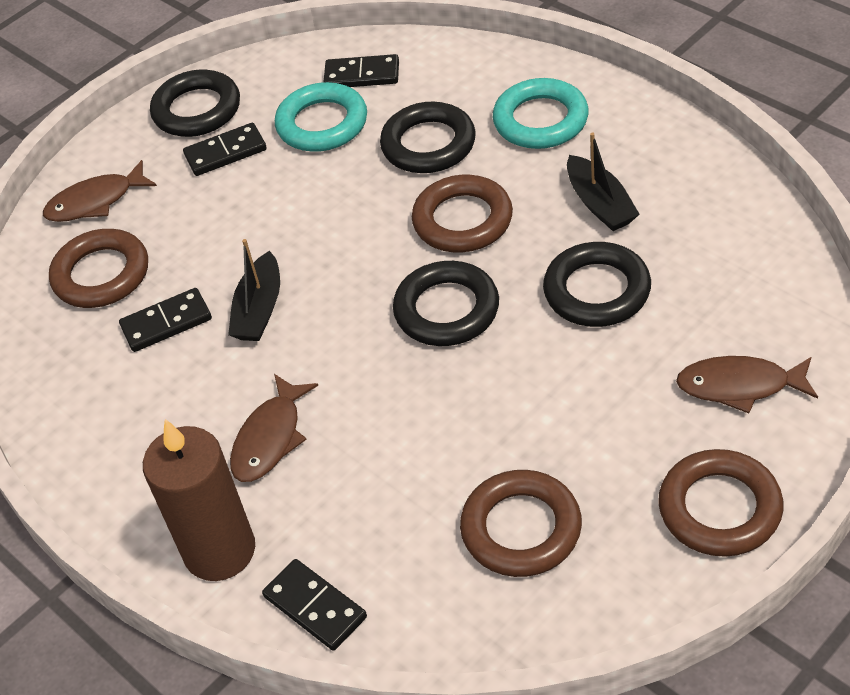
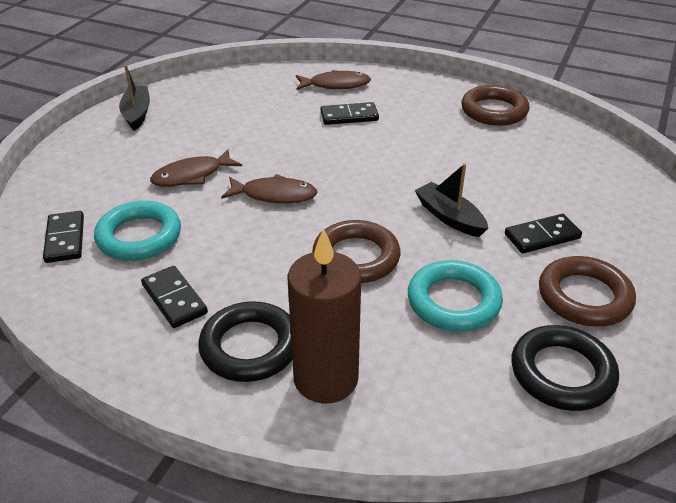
black ring: [150,70,240,137] [380,102,476,173] [393,261,499,346] [543,242,651,327] = 4 -> [198,301,292,382] [512,325,619,411] = 2
brown ring: [49,229,148,308] [412,175,513,252] [460,470,582,577] [658,449,783,557] = 4 -> [312,220,400,283] [461,85,529,126] [539,256,636,327] = 3

